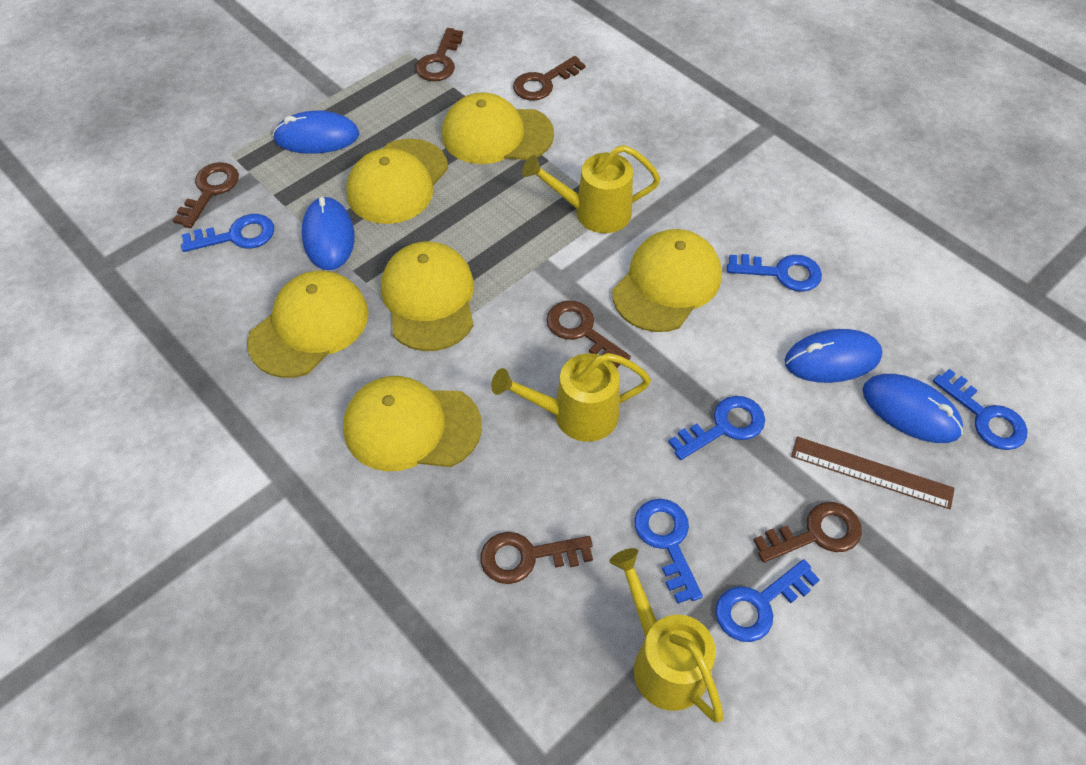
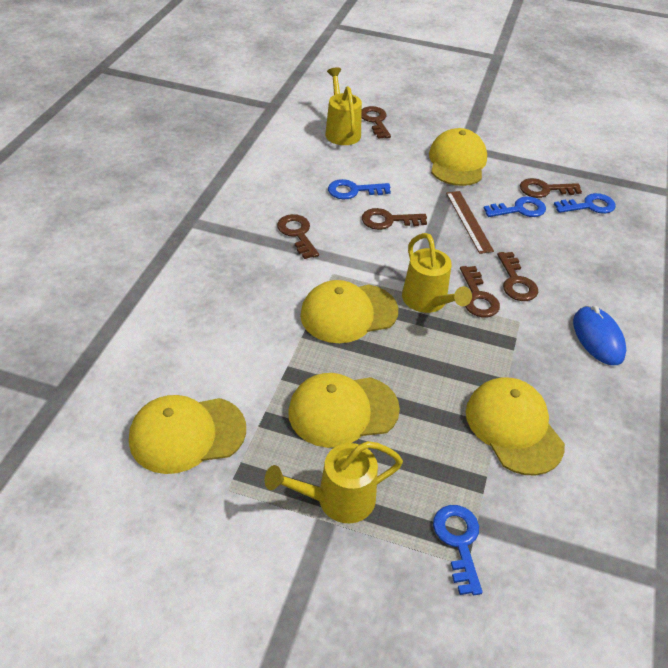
blue key: [181,214,274,252] [634,499,703,604] [668,396,765,460] [715,559,820,642] [727,254,822,292] [933,369,1028,450] = 6 -> [328,179,391,200] [433,505,483,595] [483,196,546,217] [554,193,616,214] = 4
blue mouse: [273,111,360,154] [302,196,355,270] [785,329,882,383] [863,374,963,443] = 4 -> [573,306,626,365] = 1
yellow cap: [247,271,369,378] [343,376,482,471] [346,139,448,224] [381,241,474,351] [442,92,554,164] [612,229,722,332] = 6 -> [129,395,246,474] [288,373,400,448] [300,280,398,343] [429,128,487,186] [466,378,565,476] = 5

